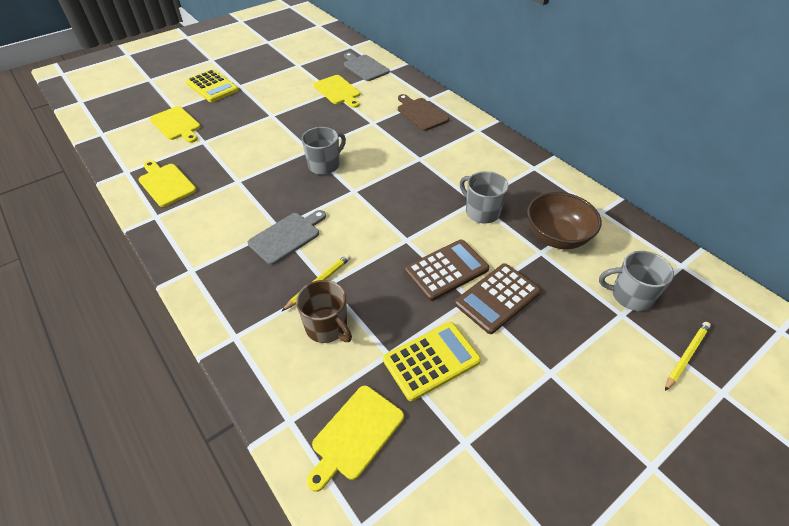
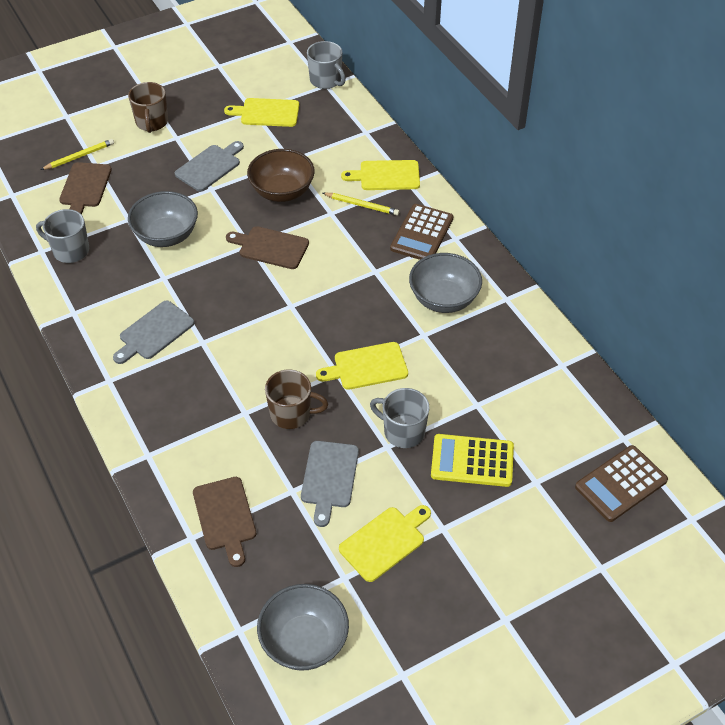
brown cutting board: [398,94,449,131] = 1 -> [59,162,112,215] [193,477,256,567] [226,226,309,269] = 3
brown mug: [296,280,352,343] = 1 -> [128,82,168,133] [265,370,328,429] = 2
grey bowl: none = 0 -> [128,191,198,247] [257,584,349,671] [409,253,482,313] = 3
grey cutting board: [248,210,326,265] [344,52,390,81] = 2 -> [113,301,194,364] [175,141,244,191] [301,441,359,527] = 3
yellow calculator: [186,69,239,102] [383,322,481,401] = 2 -> [431,434,514,487] = 1

